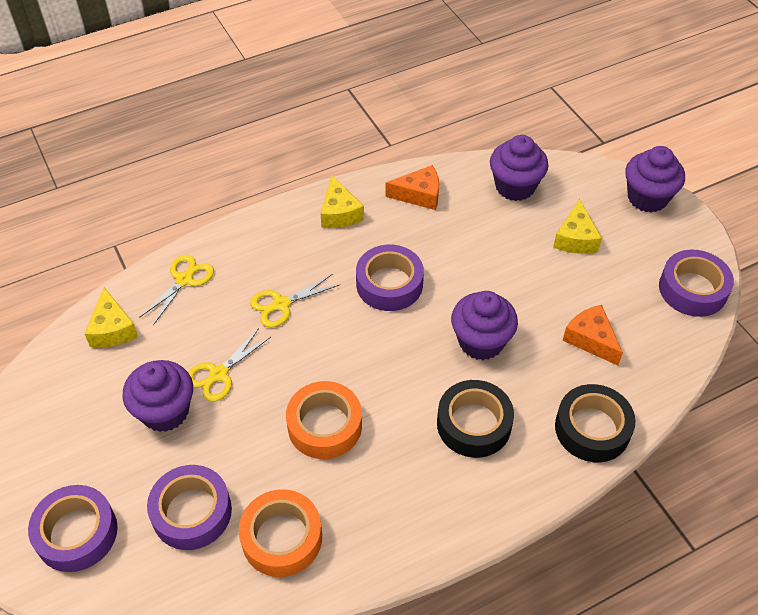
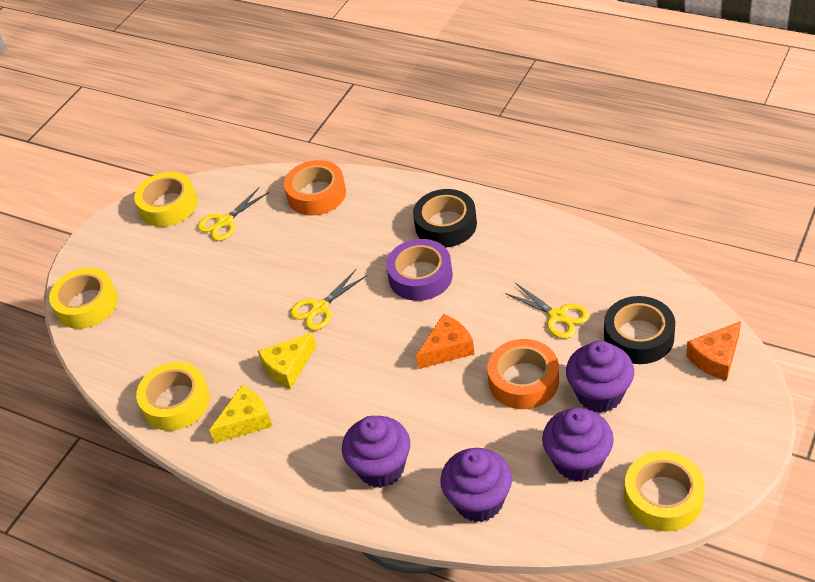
purple tape: [28,485,118,572] [147,465,232,550] [356,245,424,311] [659,250,734,317] = 4 -> [386,239,453,301] = 1
yellow cheese: [85,287,138,348] [321,175,364,228] [553,199,602,254] = 3 -> [209,385,273,443] [258,332,316,389] = 2
yellow tape: none = 0 -> [49,268,118,329] [134,172,198,227] [136,362,210,431] [625,451,705,532] = 4

